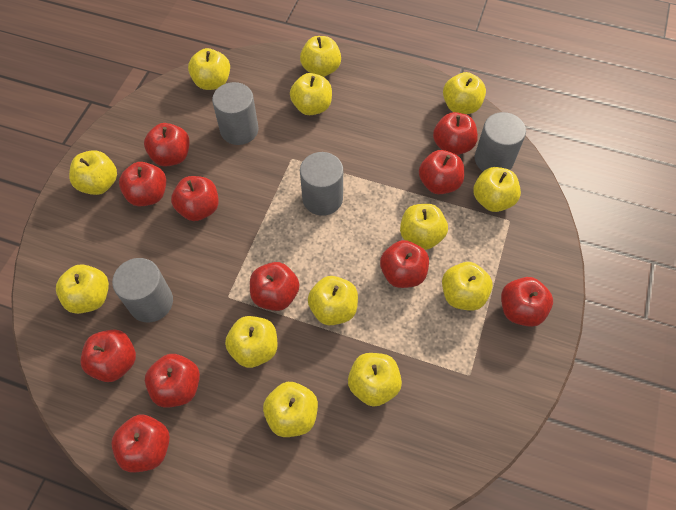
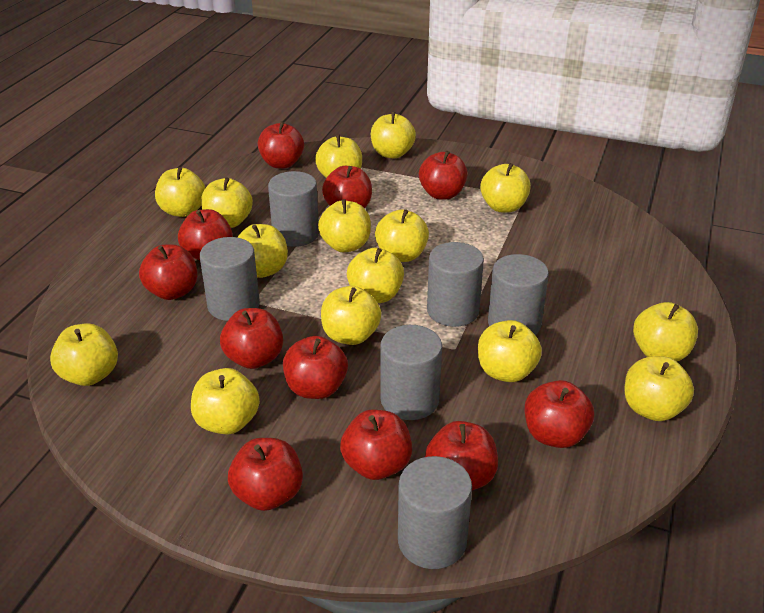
grey cylinder: [112,258,173,322] [212,82,259,145] [300,152,343,216] [475,112,526,171] = 4 -> [200,237,260,321] [268,171,319,247] [380,325,442,420] [398,456,472,569] [427,242,484,327] [488,254,549,335] = 6
yellow apple: [56,264,109,314] [69,150,117,195] [188,48,230,90] [225,316,278,368] [263,382,318,437] [290,73,332,115] [300,36,341,77] [308,276,358,325] [348,353,402,407] [400,204,448,250] [442,262,493,311] [443,72,486,114] [473,167,521,212] = 13 -> [50,323,118,386] [155,167,205,217] [191,368,260,435] [201,177,253,228] [237,224,288,278] [315,135,362,178] [318,199,371,252] [321,286,381,345] [347,248,404,303] [371,112,416,158] [375,209,429,262] [478,320,542,382] [480,163,531,213] [624,356,694,421] [633,302,698,361] = 15

